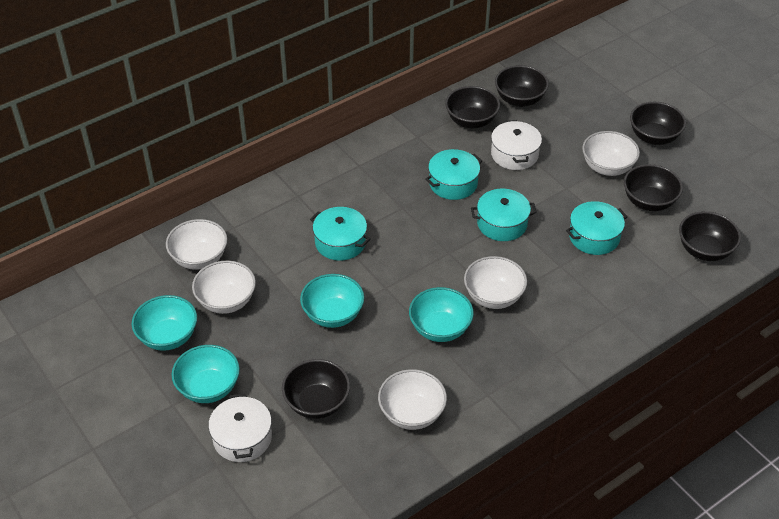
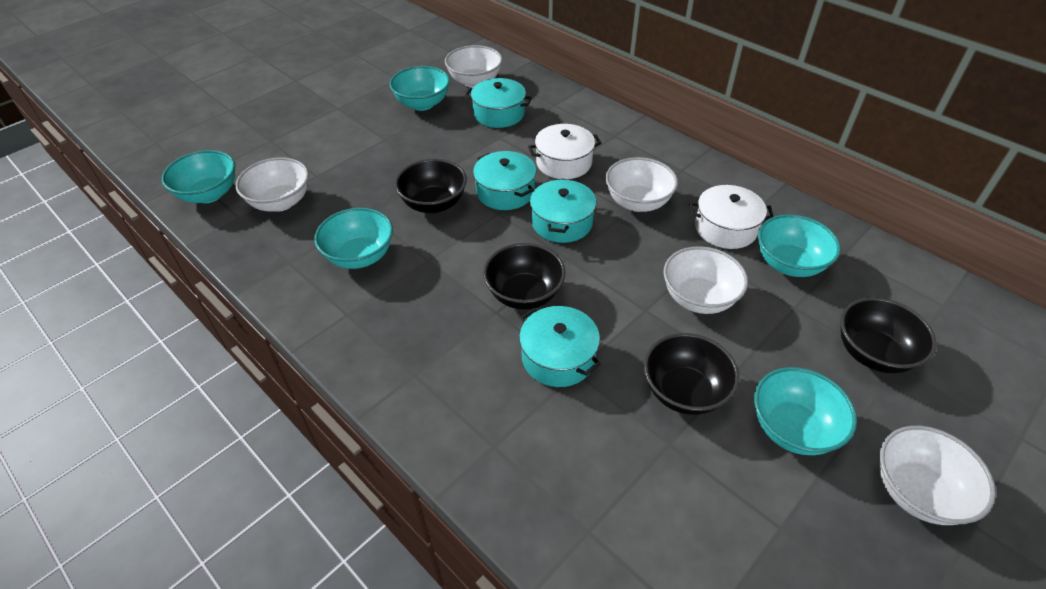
black bowl: [282,359,350,419] [445,86,500,128] [495,65,549,107] [624,164,683,211] [630,102,686,145] [679,211,741,261] = 6 -> [395,159,467,213] [483,243,565,310] [644,333,739,415] [840,297,937,373] = 4
turquoise bowl: [132,295,197,351] [172,345,240,403] [300,274,364,328] [409,287,474,342] = 4 -> [162,150,235,203] [314,208,393,269] [389,66,450,111] [754,367,857,455] [758,214,841,277] = 5

